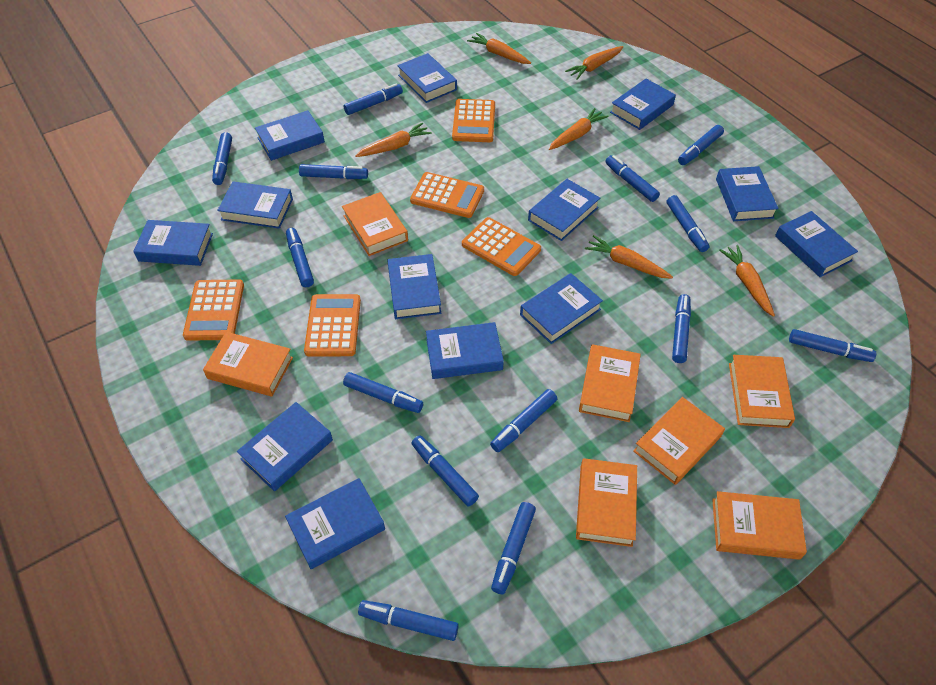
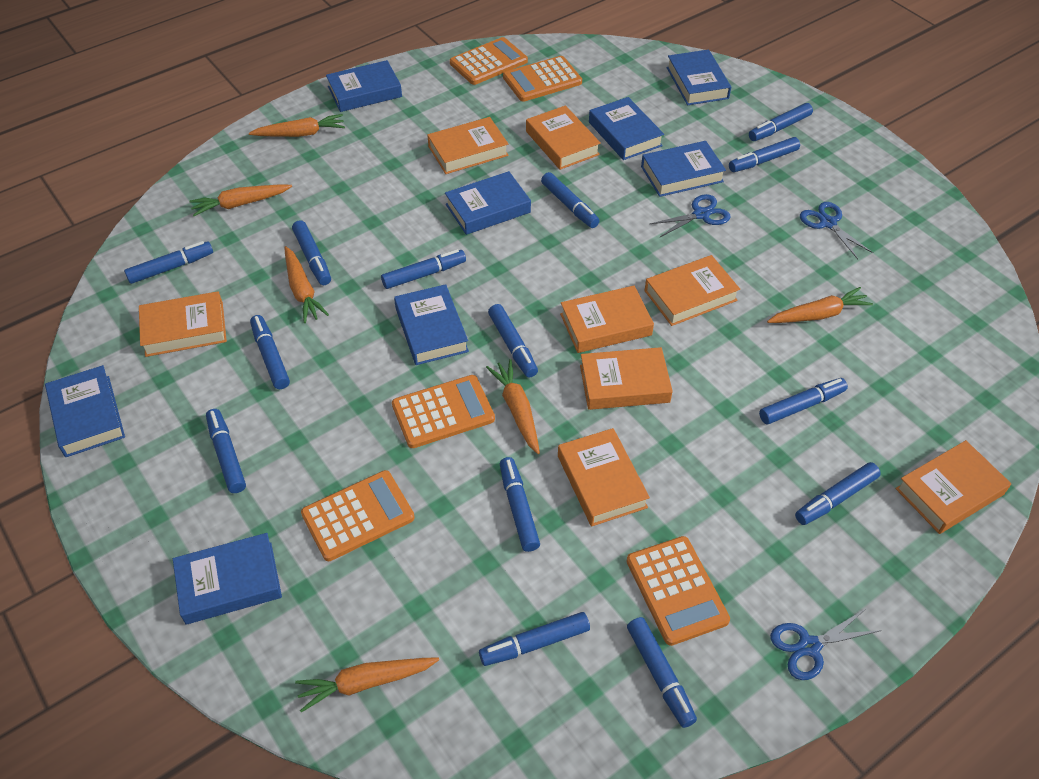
blue book: [133,220,213,266] [217,181,293,229] [237,402,333,491] [255,110,325,161] [285,478,385,569] [387,254,441,319] [397,53,457,103] [426,322,504,379] [520,273,603,344] [528,179,600,241] [610,79,676,130] [716,166,779,221] [775,211,858,277] = 13 -> [45,365,125,457] [173,533,282,625] [326,60,402,112] [394,284,469,365] [445,171,531,235] [589,97,664,160] [641,141,726,197] [666,49,731,105] = 8
blue scissors: none = 0 -> [650,194,731,237] [770,609,882,680] [800,202,873,259] = 3
orange book: [203,332,293,396] [342,192,408,256] [576,458,637,547] [579,344,641,422] [633,397,725,485] [712,491,807,560] [729,355,795,428] = 7 -> [139,291,227,357] [427,117,509,174] [526,105,601,170] [558,428,650,526] [560,286,654,353] [580,347,673,410] [645,255,740,326] [896,440,1011,534] = 8

